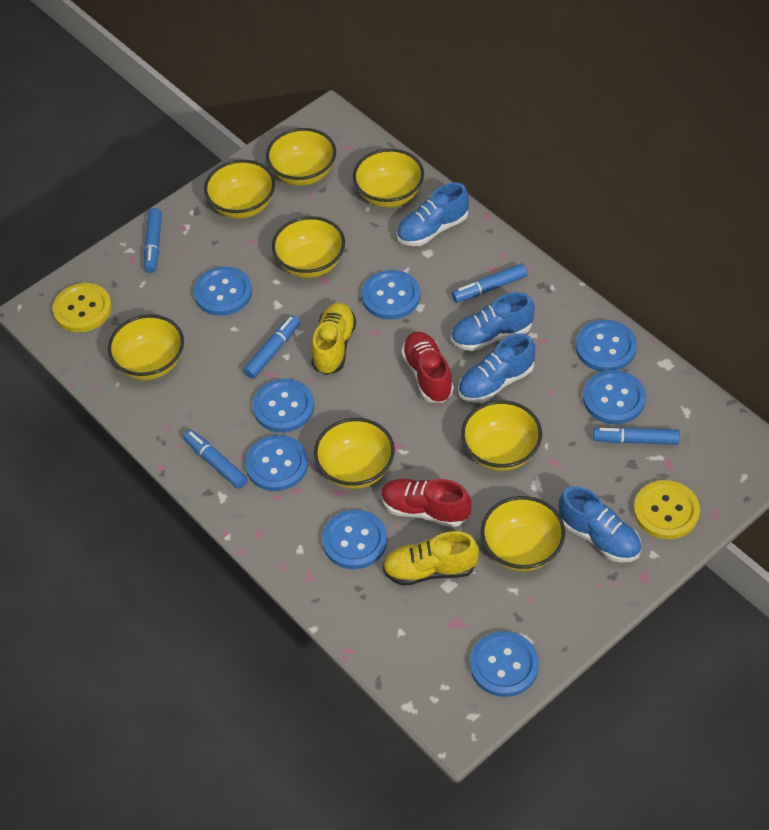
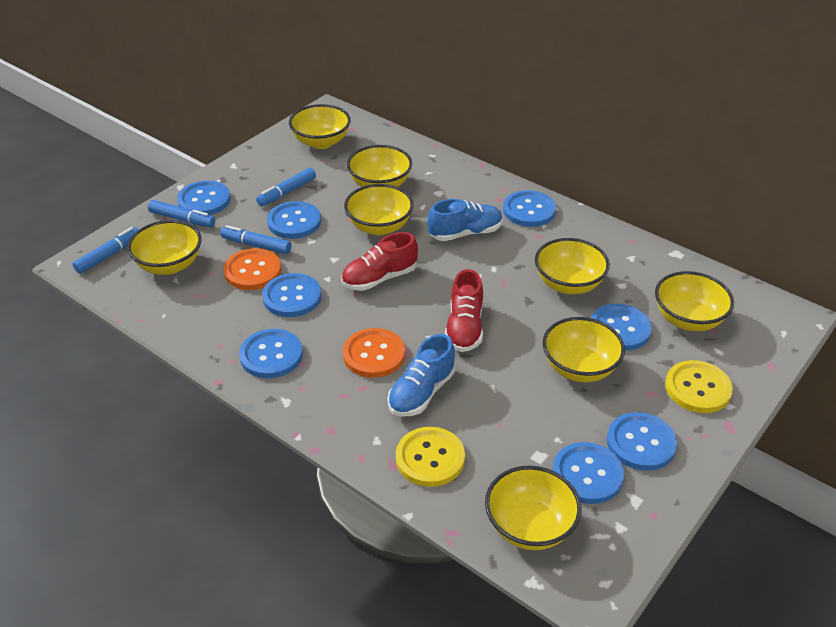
blue marker: [144,208,162,273] [183,430,248,489] [243,315,300,379] [452,264,528,303] [593,427,680,445] = 5 -> [73,227,139,274] [148,200,215,227] [220,225,291,254] [256,168,316,206] = 4
blue shoe: [397,182,469,246] [451,292,535,351] [458,333,535,403] [559,486,641,562] = 4 -> [388,334,455,417] [427,199,503,241] = 2
orange button: none = 0 -> [224,248,281,290] [343,328,405,378] = 2
yellow shoe: [311,302,356,375] [382,531,479,586] = 2 -> none = 0

